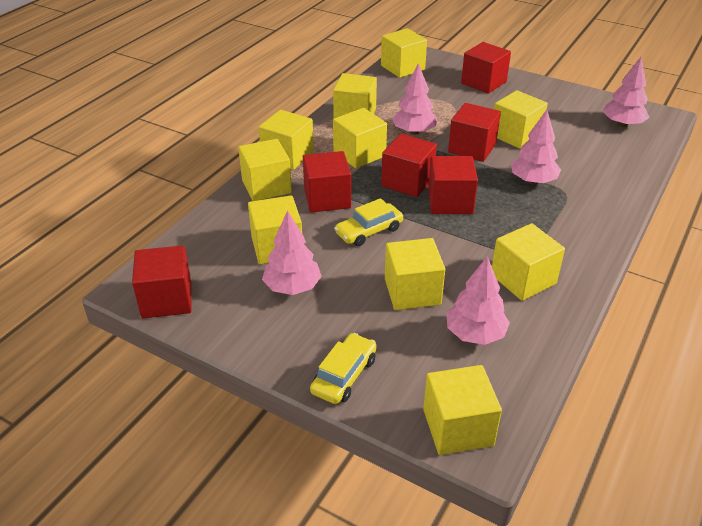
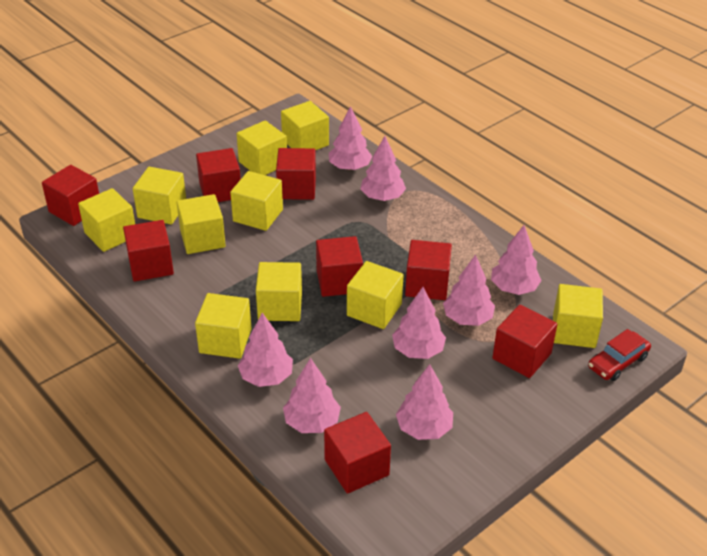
pink tree: [262,210,322,295] [392,63,437,135] [447,256,510,345] [511,110,561,184] [603,57,650,127] = 5 -> [238,313,293,387] [283,358,341,433] [329,106,372,171] [360,136,406,201] [392,287,446,359] [396,364,453,440] [443,254,495,326] [491,225,542,295] = 8
red car: none = 0 -> [588,329,651,381] = 1
red cube: [132,245,191,319] [303,151,351,213] [381,134,437,197] [428,156,478,214] [448,103,501,162] [461,42,511,94] = 6 -> [42,165,99,226] [123,220,174,282] [196,148,241,202] [276,148,316,200] [316,236,363,297] [324,412,391,494] [405,240,452,300] [492,305,557,378] = 8
yellow car: [310,333,377,404] [334,198,403,246] = 2 -> none = 0

